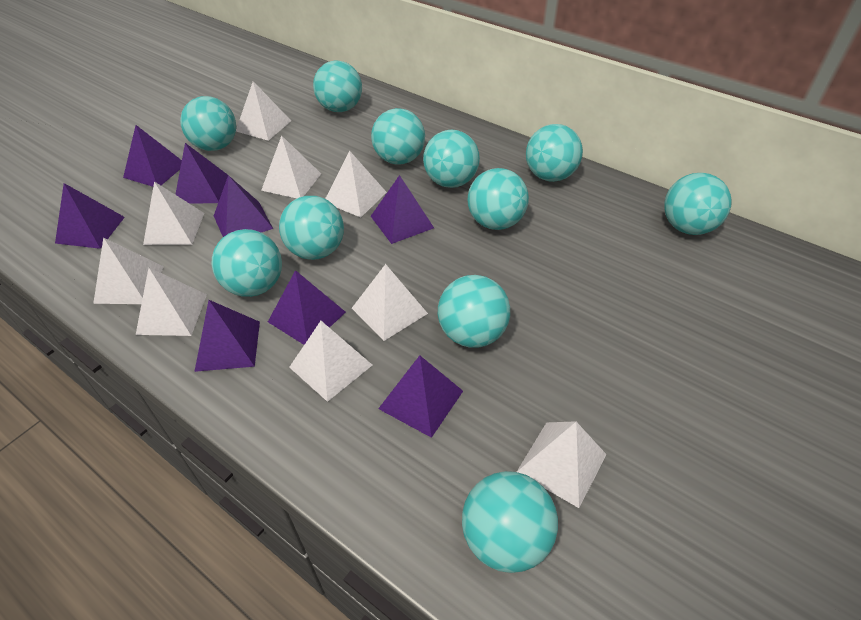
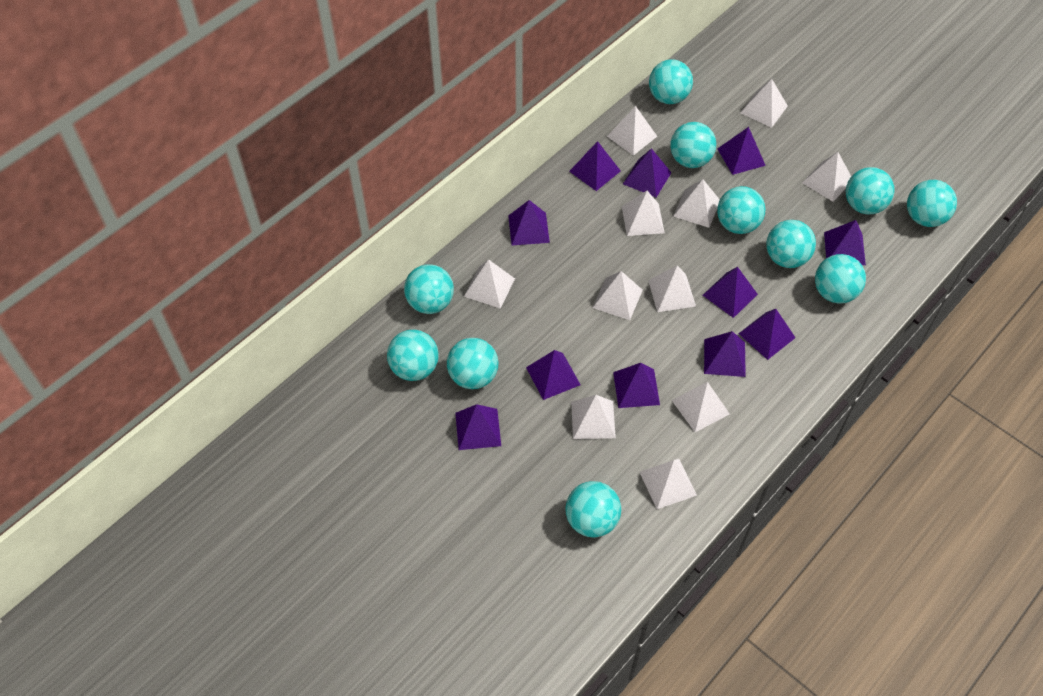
purple pyramid: [55,183,125,249] [123,125,182,187] [175,143,228,204] [194,300,260,372] [214,175,273,237] [268,270,346,345] [371,175,434,244] [378,356,463,438] = 8 -> [455,404,501,450] [508,200,550,245] [526,350,581,400] [569,141,621,191] [613,363,660,408] [623,148,672,197] [703,267,758,318] [704,331,746,377] [717,127,766,175] [738,309,796,360] [824,220,866,265] = 11
white pyramid: [93,237,164,304] [136,268,207,336] [143,182,204,245] [236,82,291,141] [261,135,321,198] [289,321,372,402] [325,150,387,217] [352,264,428,341] [517,421,607,508] = 9 -> [464,259,515,308] [571,395,616,439] [593,271,643,320] [607,106,657,156] [622,191,665,236] [640,459,697,509] [648,265,696,312] [672,382,730,432] [673,179,720,228] [740,79,788,128] [802,152,851,202] = 11

